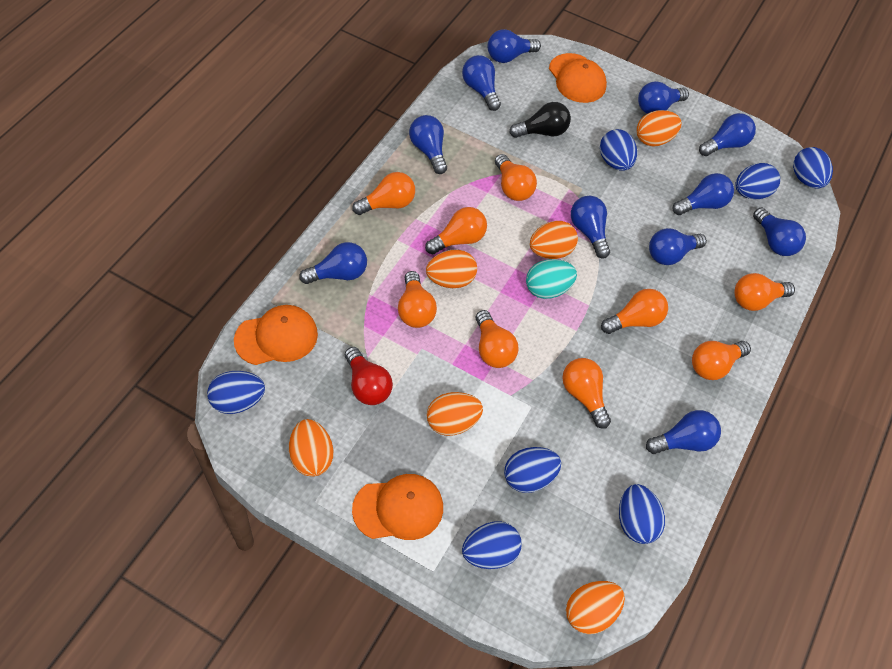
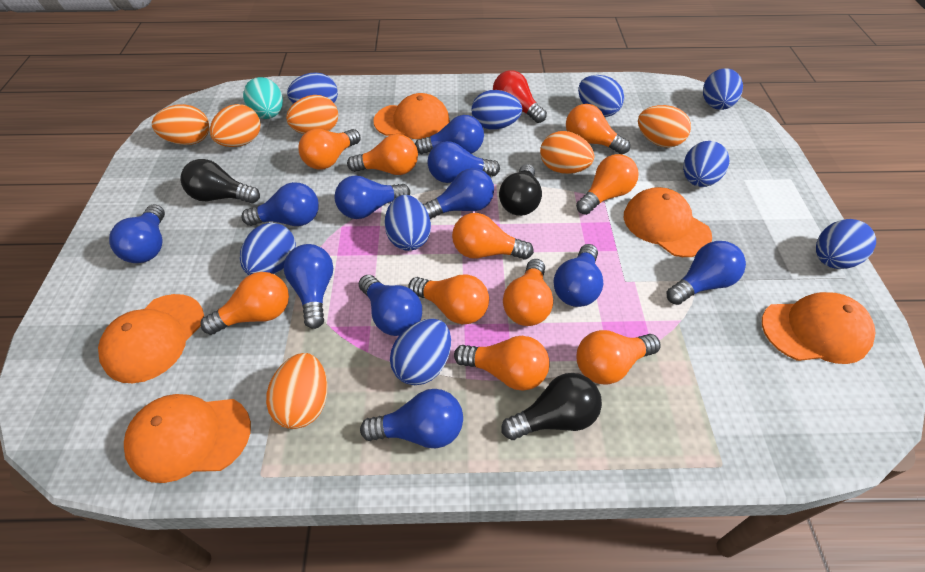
black light bulb: [509,102,571,138] = 1 -> [180,159,260,203] [499,164,542,216] [501,373,602,440] = 3
blue egg: [207,371,265,414] [462,521,522,569] [504,447,561,493] [600,129,637,171] [619,484,665,544] [735,163,780,199] [793,147,833,188] = 7 -> [240,223,296,275] [287,72,338,104] [384,195,431,251] [390,319,451,386] [471,90,522,130] [578,75,624,117] [683,141,729,187] [703,68,743,110] [816,219,876,269] = 9
orange cap: [234,305,318,365] [352,474,443,540] [549,53,607,103] = 3 -> [98,294,204,383] [124,394,251,483] [373,93,450,139] [624,187,712,257] [762,292,876,364] = 5
orange light bulb: [352,172,415,215] [398,271,437,328] [425,207,487,255] [476,310,519,368] [495,154,537,201] [562,358,611,429] [601,289,668,334] [692,341,751,380] [735,273,795,311] = 9 -> [200,272,289,335] [299,129,361,170] [347,134,418,175] [408,275,489,324] [452,213,534,260] [454,336,550,391] [503,259,553,326] [566,104,630,154] [576,154,638,215] [576,330,661,384] = 10

